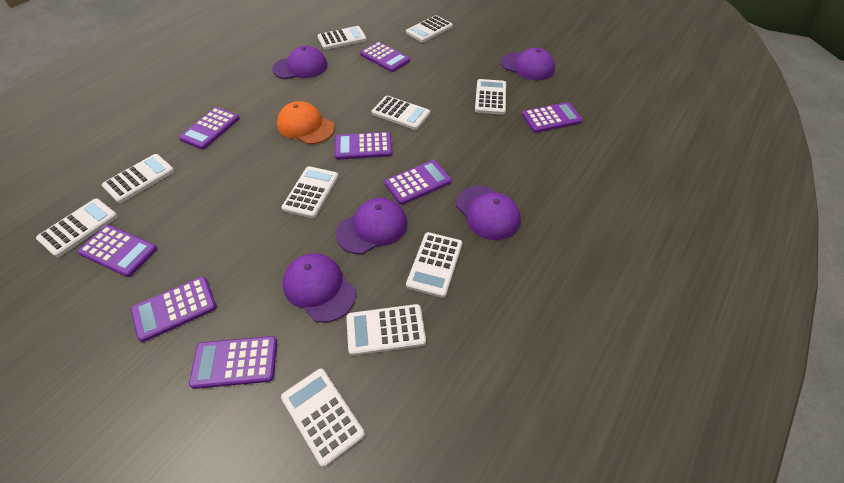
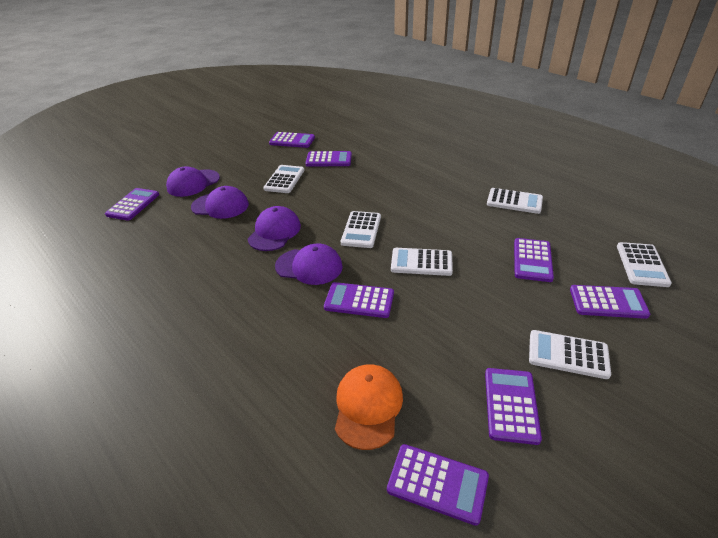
purple cap: [272,46,327,79] [282,253,356,323] [335,198,407,254] [456,186,520,240] [501,48,555,80] = 5 -> [166,166,220,197] [191,186,249,219] [248,206,301,251] [275,243,343,285] = 4
white calculator: [36,199,118,257] [102,154,175,203] [281,368,365,467] [282,166,339,218] [317,26,367,50] [346,304,426,356] [372,96,430,130] [406,15,453,42] [406,232,462,298] [475,79,506,115] = 10 -> [263,165,305,193] [341,211,381,248] [391,248,453,276] [487,188,543,214] [529,330,611,379] [617,242,672,287] = 6

